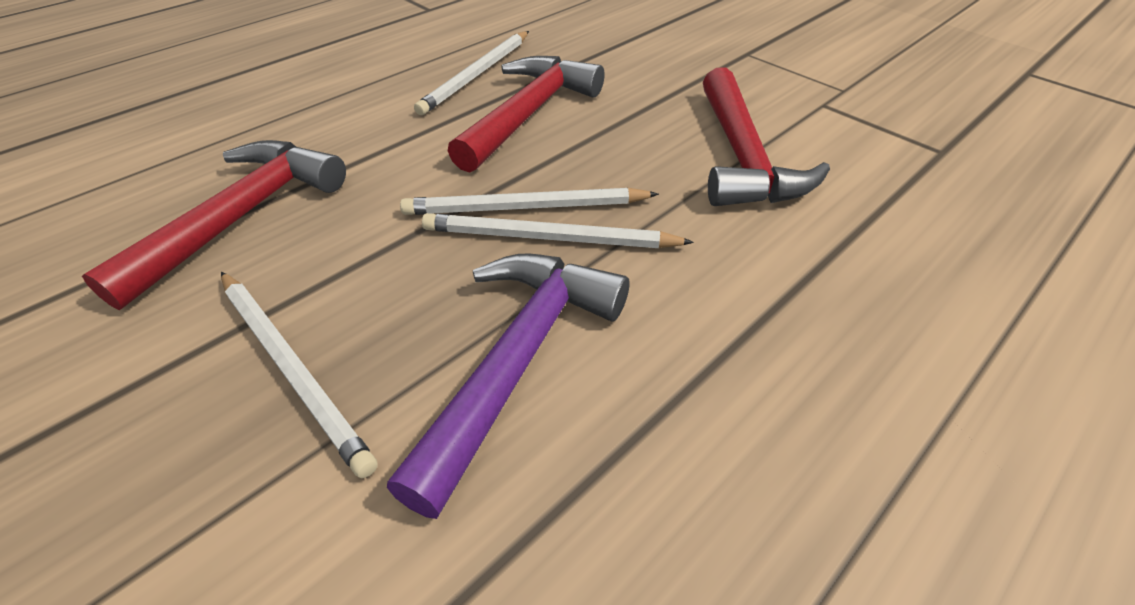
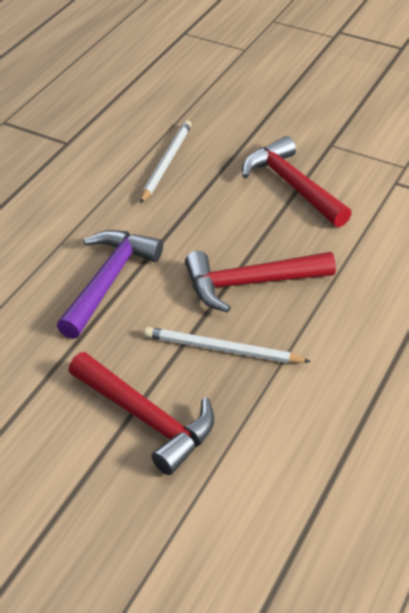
white pencil: [221,272,377,478] [400,188,659,215] [414,31,529,115] [422,213,694,248] = 4 -> [140,120,192,204] [144,327,311,363] = 2

